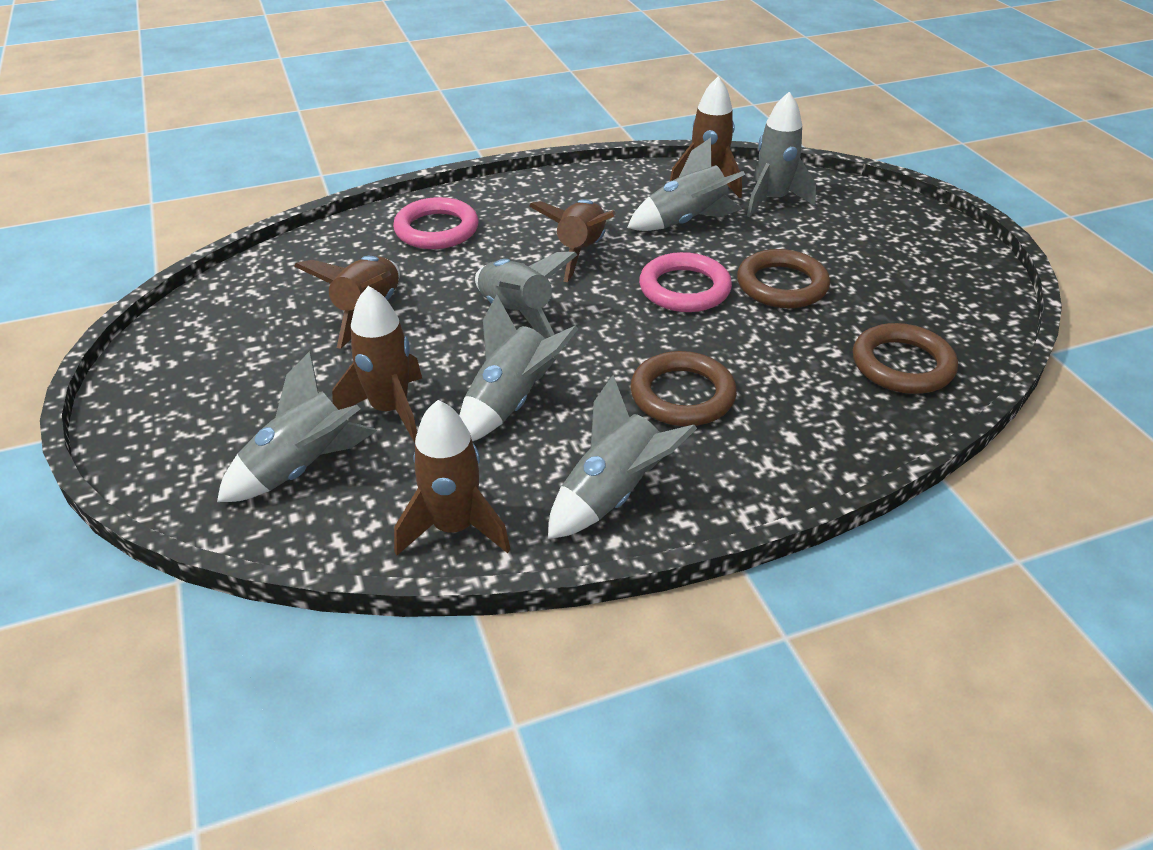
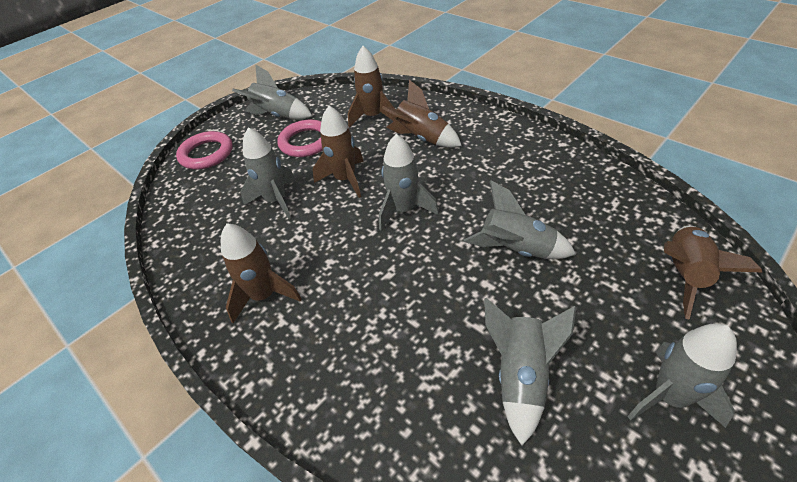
brown ring: [630,351,737,426] [737,249,830,308] [853,323,958,394] = 3 -> none = 0

